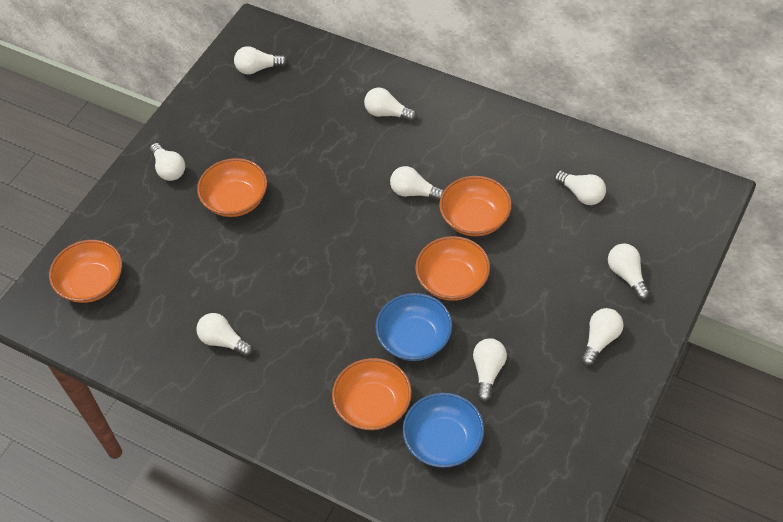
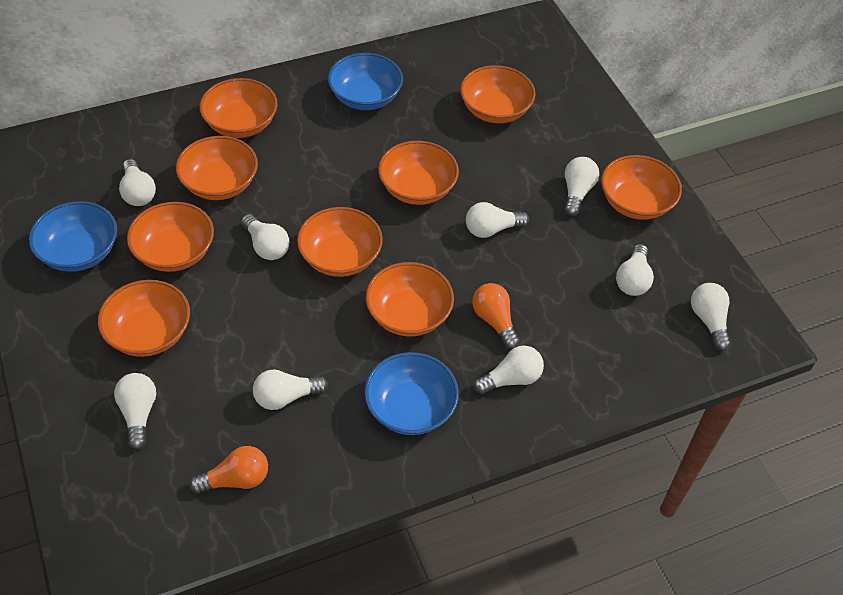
blue bowl: [375,293,452,361] [402,393,484,468] = 2 -> [29,201,117,272] [328,53,403,110] [365,352,459,435] = 3
orange bowl: [49,240,122,303] [197,158,267,217] [332,358,412,430] [415,236,490,301] [439,176,512,236] = 5 -> [98,280,190,357] [127,202,214,272] [176,136,258,200] [200,78,278,138] [297,207,383,277] [366,262,454,336] [378,141,459,205] [460,65,536,123] [601,155,682,220] = 9
orange light bulb: none = 0 -> [190,446,268,494] [472,283,520,349] = 2

